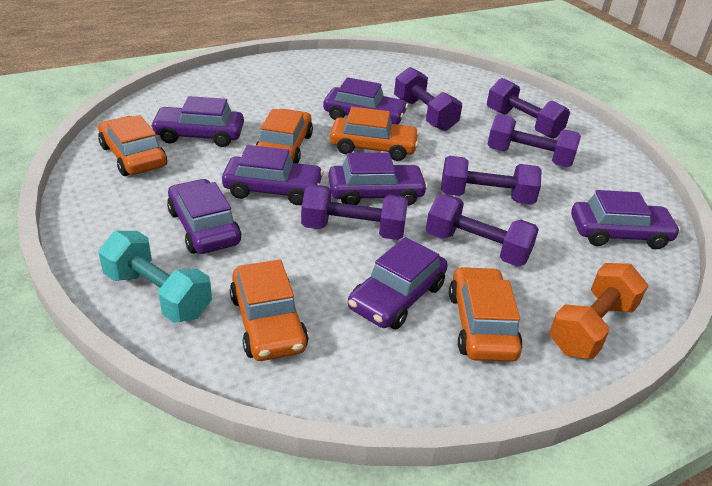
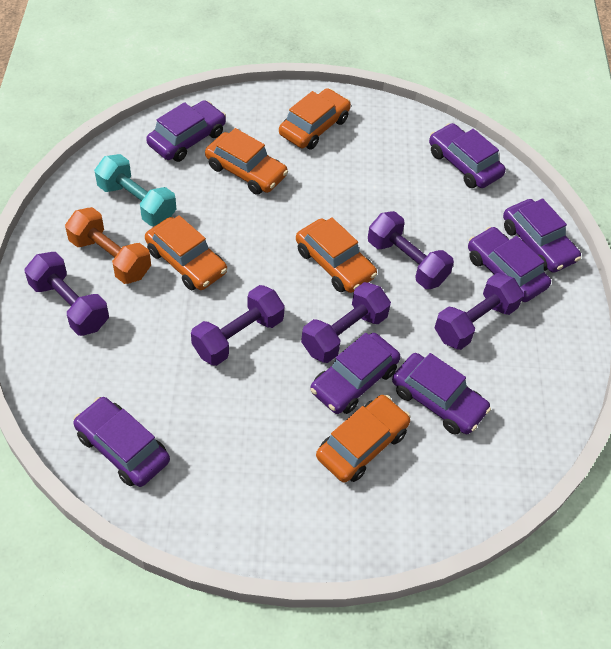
purple dumbbell: [301,184,408,240] [394,67,462,131] [426,194,539,267] [441,156,542,205] [487,78,570,139] [487,114,581,167] = 6 -> [25,252,109,336] [191,285,285,366] [301,282,391,363] [368,211,454,289] [435,273,524,350] = 5

